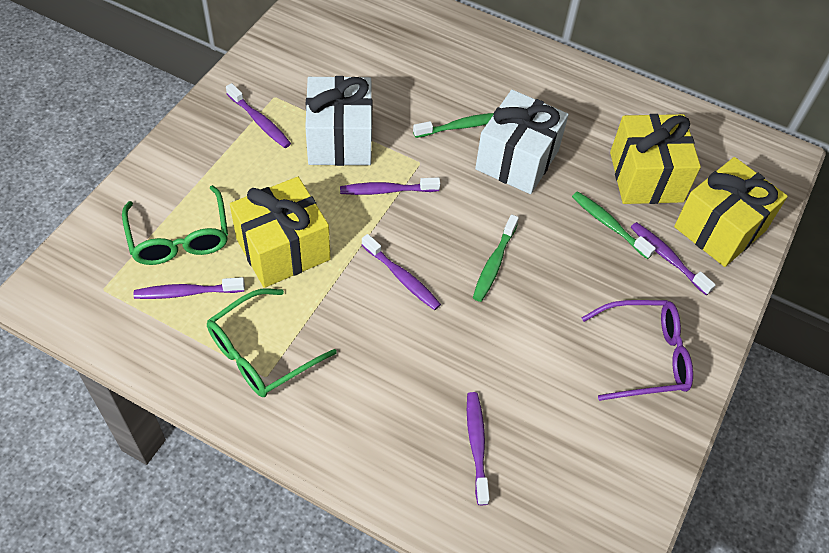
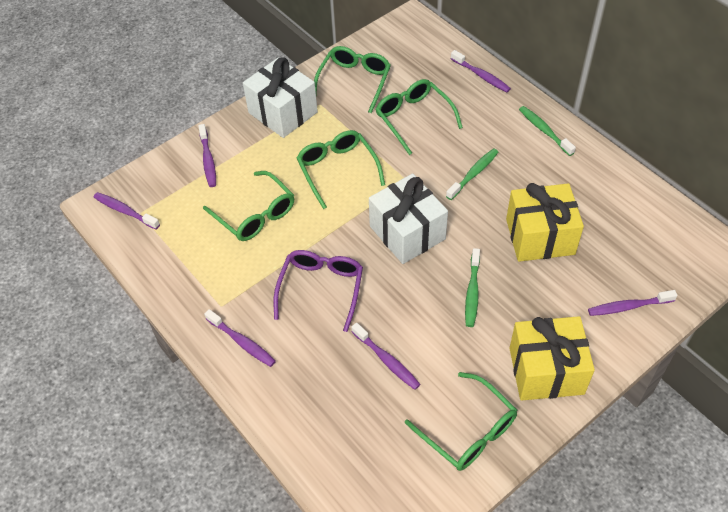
green glasses: [122,185,228,265] [207,288,337,397] = 2 -> [203,171,294,241] [297,130,385,209] [314,46,391,113] [376,79,463,155] [405,372,517,471] = 5
yellow gift: [230,177,331,288] [610,114,701,204] [674,157,788,267] = 3 -> [506,183,584,262] [509,316,595,401] = 2

